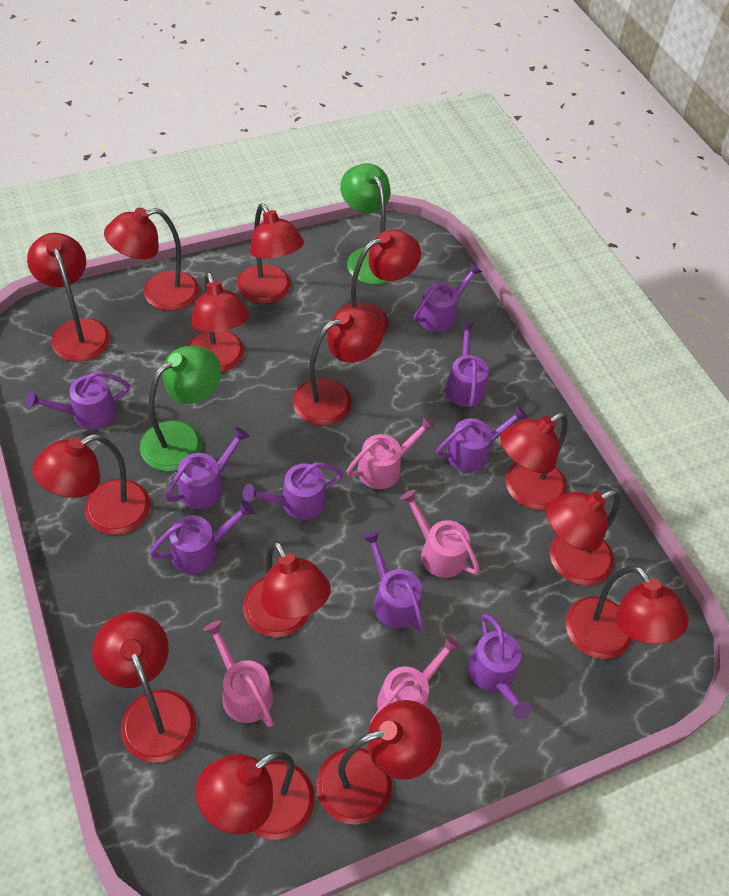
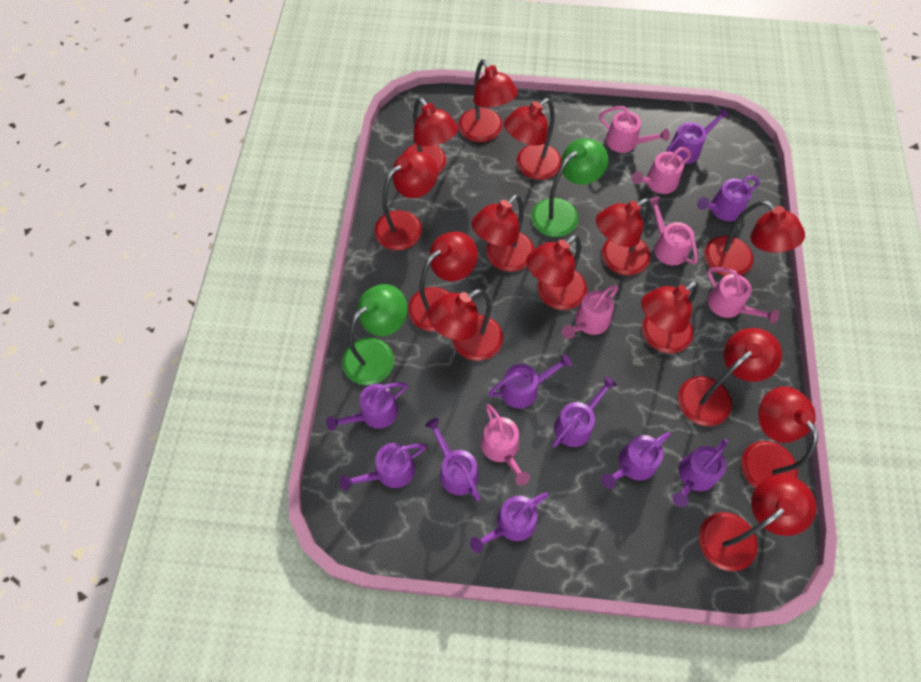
pink watering can: [203,620,273,727] [346,416,435,489] [370,635,461,722] [400,490,480,578] = 4 -> [481,404,530,485] [562,285,618,339] [599,106,670,153] [632,147,691,194] [649,196,698,265] [707,268,779,323] = 6
purple watering can: [26,371,130,429] [150,500,254,574] [165,427,250,509] [243,462,343,520] [362,531,424,631] [413,263,482,332] [436,405,528,472] [445,323,489,407] [468,614,532,719] = 9 -> [326,382,408,431] [340,443,427,491] [425,418,480,501] [470,492,549,553] [488,354,572,409] [552,376,617,447] [601,432,671,489] [666,107,730,164] [672,439,728,507] [697,175,759,221] = 10

